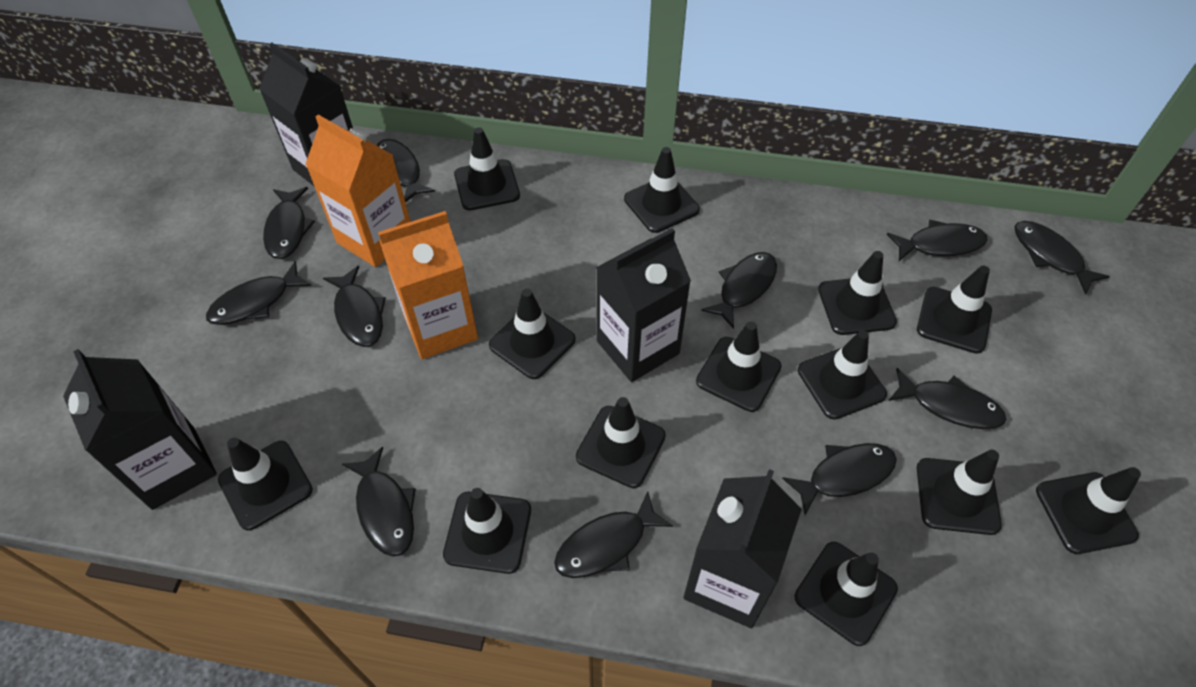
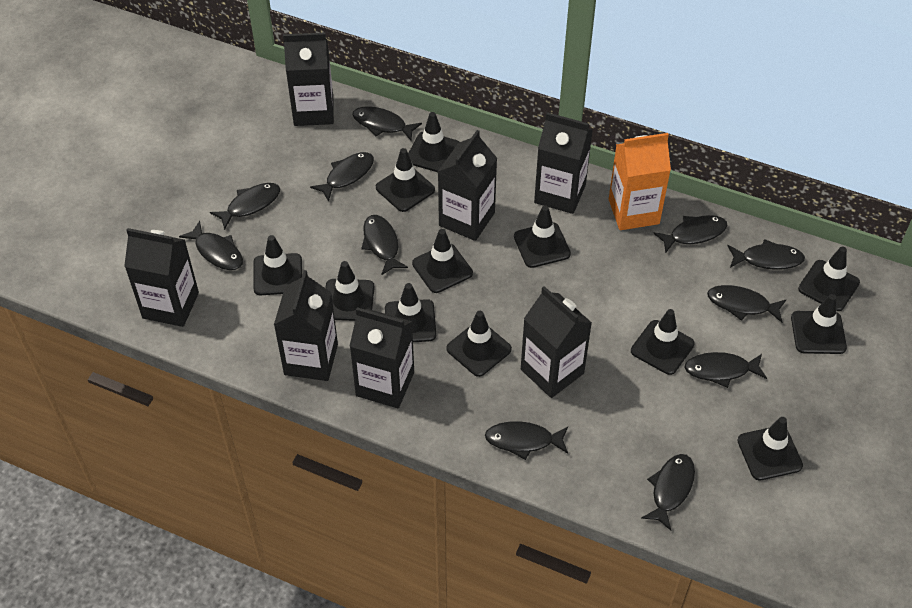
black carton: [63,349,217,510] [259,43,353,187] [596,228,691,382] [684,469,802,628] = 4 -> [124,228,199,327] [274,270,338,381] [283,33,334,126] [350,307,414,408] [438,130,497,241] [521,286,592,398] [534,112,593,214] = 7
black traffic cone: [218,438,313,530] [443,488,531,574] [454,127,520,210] [489,289,576,379] [576,397,666,488] [624,147,700,233] [696,321,782,412] [794,542,898,646] [798,330,887,420] [818,251,897,335] [917,266,992,354] [917,450,1002,535] [1036,467,1141,554] = 13 -> [253,235,302,296] [325,261,375,321] [376,148,435,212] [385,283,436,342] [408,112,459,172] [412,229,473,293] [446,311,512,377] [514,206,571,268] [631,309,695,375] [737,417,803,480] [791,294,847,354] [798,246,860,311] = 12
orange carton: [305,115,411,267] [378,211,478,359] = 2 -> [609,133,671,230] = 1

